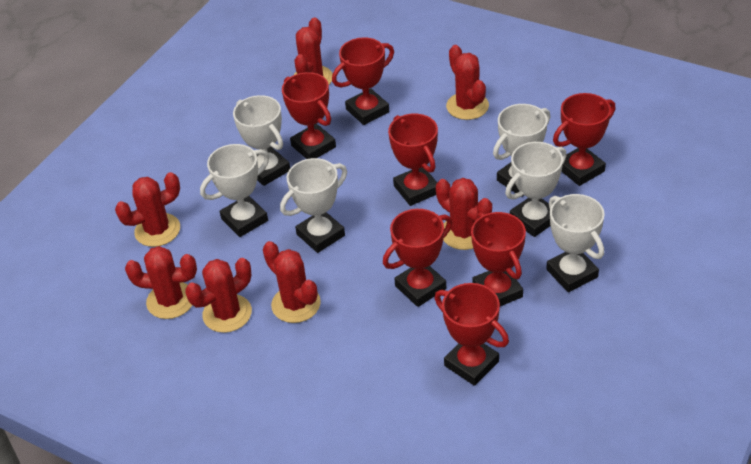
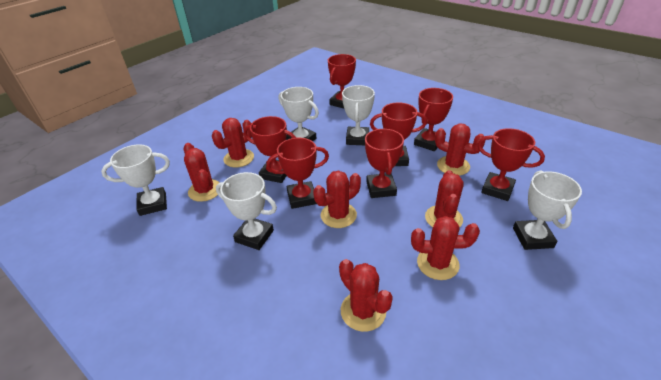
white trophy: [200,144,269,237] [233,95,290,186] [280,158,347,253] [493,104,550,197] [505,142,567,237] [546,194,605,292] = 6 -> [101,144,170,216] [216,172,277,250] [279,87,319,141] [342,85,375,145] [513,171,582,250] = 5

